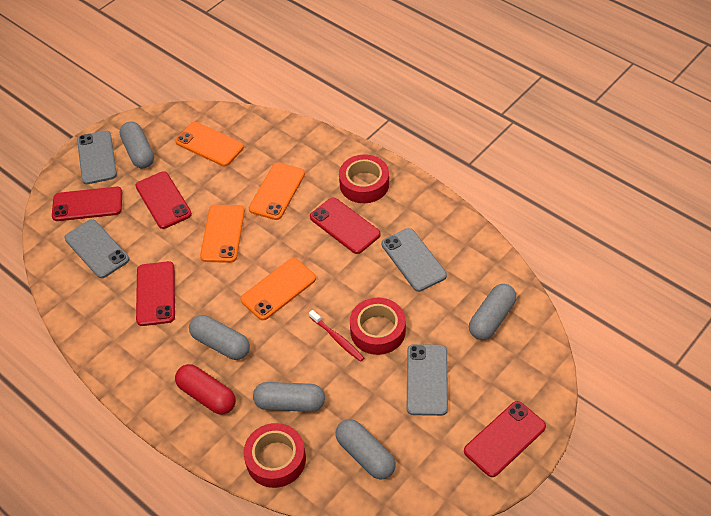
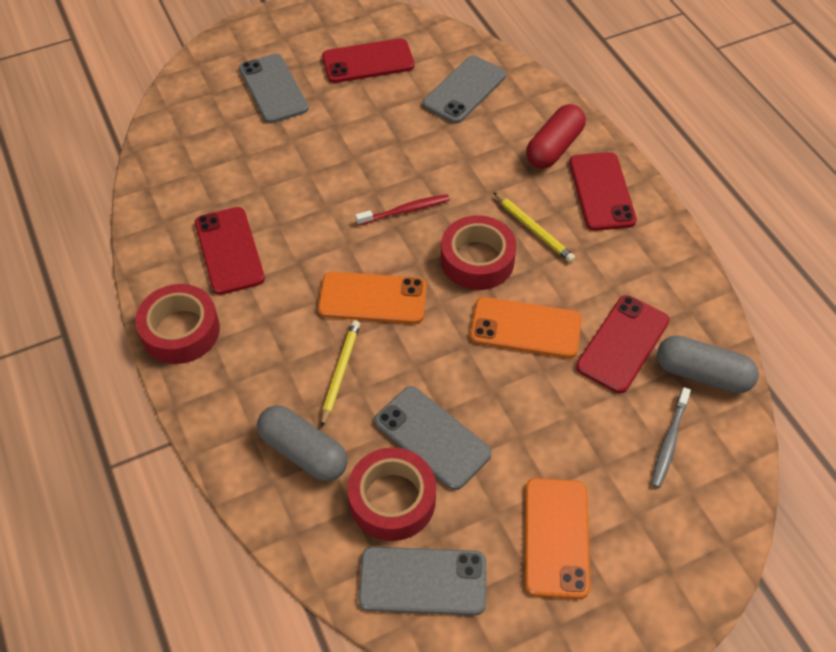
grey capsule: [120,121,154,168] [189,315,250,360] [253,382,325,412] [335,419,396,479] [469,284,516,340] = 5 -> [257,405,348,481] [657,335,759,393] = 2
grey toothbrush: none = 0 -> [651,387,691,488] = 1
orange phone: [175,122,244,166] [200,205,245,263] [240,258,316,320] [249,162,305,220] = 4 -> [318,272,427,324] [470,297,582,358] [525,478,590,599] = 3
red phone: [52,187,122,221] [135,171,192,229] [136,261,175,326] [310,198,381,254] [464,401,546,477] = 5 -> [195,207,265,295] [322,38,414,83] [569,152,637,231] [576,295,670,393] = 4
yellow pencil: none = 0 -> [321,320,360,428] [493,192,575,263] = 2

